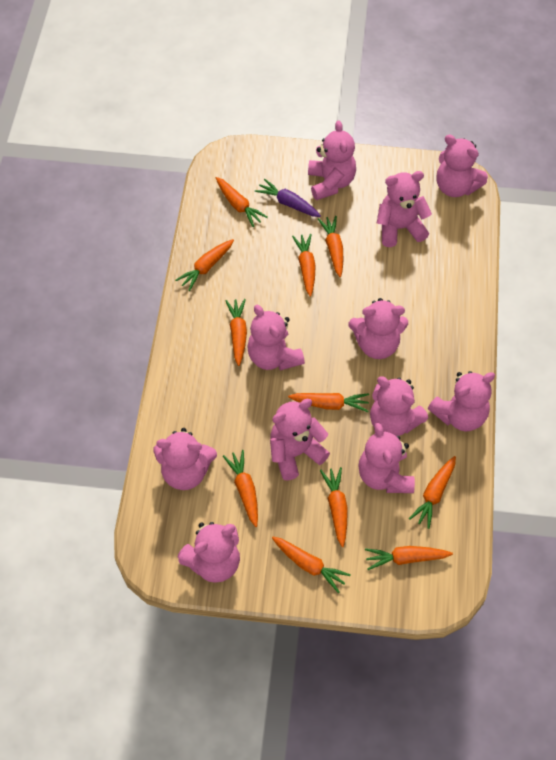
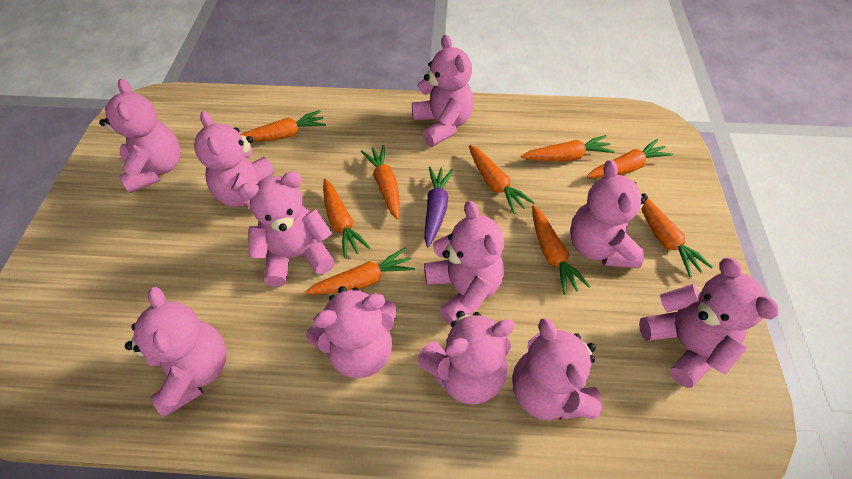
orange carrot: [175,239,234,291] [216,177,268,227] [223,450,258,527] [225,299,247,366] [272,537,351,593] [288,393,369,412] [292,234,316,297] [318,216,344,277] [320,467,347,547] [365,546,453,570] [409,456,456,529] = 11 -> [241,110,326,142] [305,247,415,294] [323,179,371,258] [361,145,400,220] [469,145,535,214] [521,135,615,161] [532,205,591,295] [587,139,673,178] [641,198,713,277] = 9

